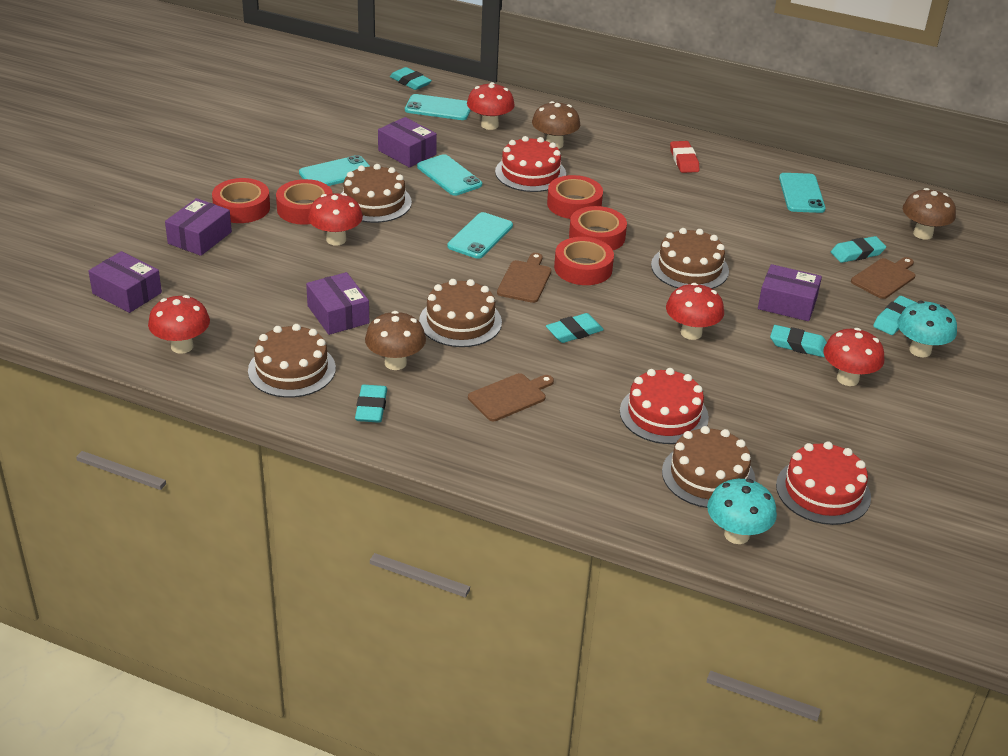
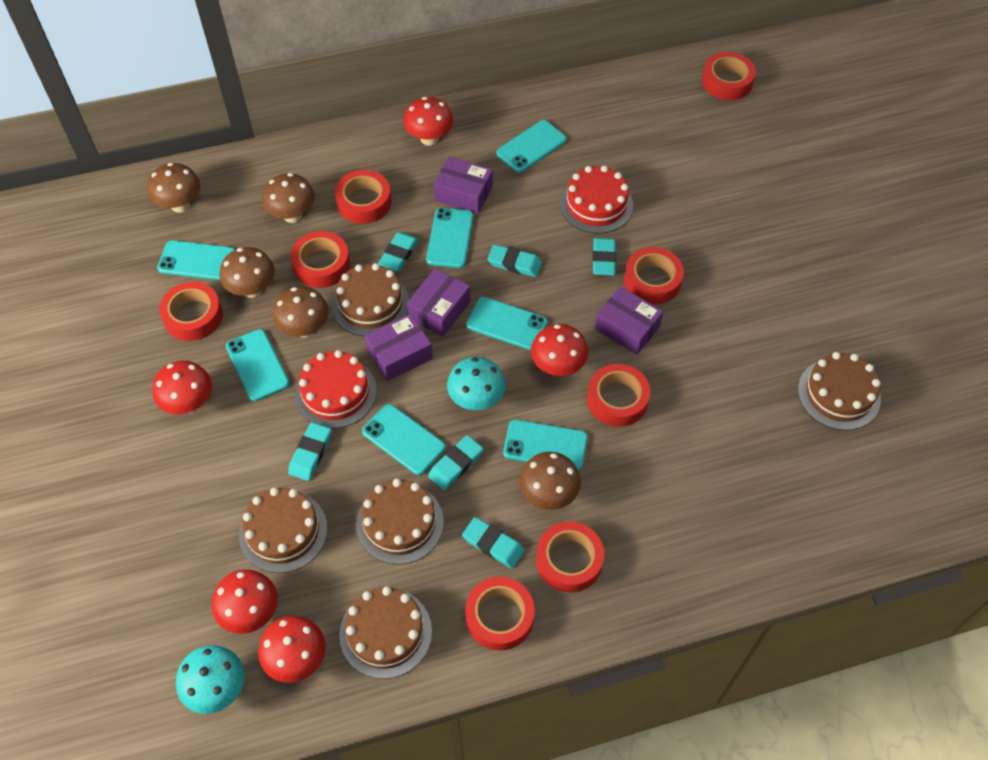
brown cutting board: [468,373,554,421] [497,253,551,303] [851,257,915,299] = 3 -> none = 0
brown mushroom: [365,311,426,370] [532,101,580,149] [903,188,956,240] = 3 -> [147,163,200,212] [220,247,275,298] [262,173,315,223] [272,286,329,338] [519,452,581,510] = 5
purple box: [88,251,162,313] [165,198,232,256] [306,272,369,335] [378,117,437,168] [758,264,822,321] = 5 -> [365,313,433,381] [407,268,471,337] [434,156,493,214] [595,286,663,355] = 4
red cake: [495,136,566,192] [620,368,709,444] [776,441,871,525] = 3 -> [295,350,377,429] [560,166,633,234] = 2
red eraser: [670,141,699,173] = 1 -> none = 0
red tape: [212,178,270,223] [276,179,333,225] [547,175,603,219] [554,237,614,285] [569,206,627,250] = 5 -> [159,282,223,341] [291,231,350,288] [335,170,392,224] [465,577,535,651] [536,522,604,592] [587,364,650,427] [624,247,684,304] [702,52,756,100] = 8
turquoise phone: [299,155,370,186] [405,94,471,120] [417,154,482,196] [447,212,513,259] [779,173,826,213] = 5 -> [157,240,235,280] [226,329,289,401] [362,404,446,475] [426,208,473,268] [466,297,547,350] [496,120,567,173] [503,420,588,470] = 7

